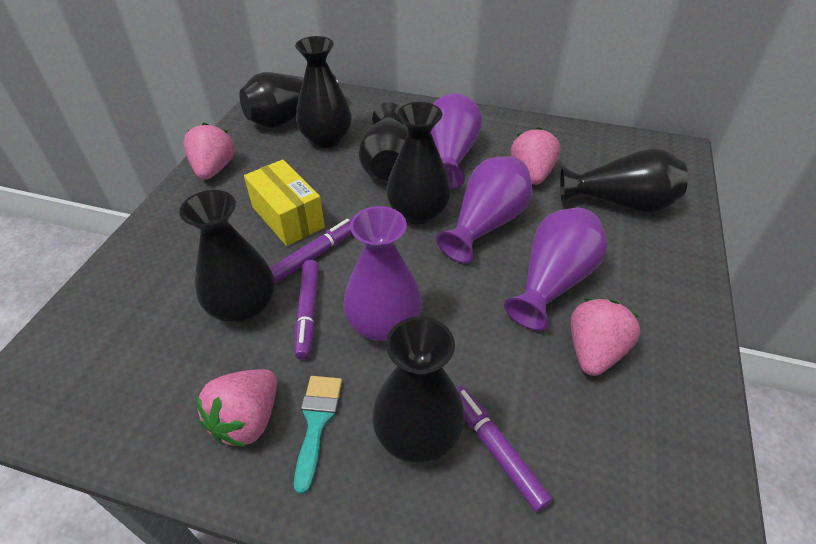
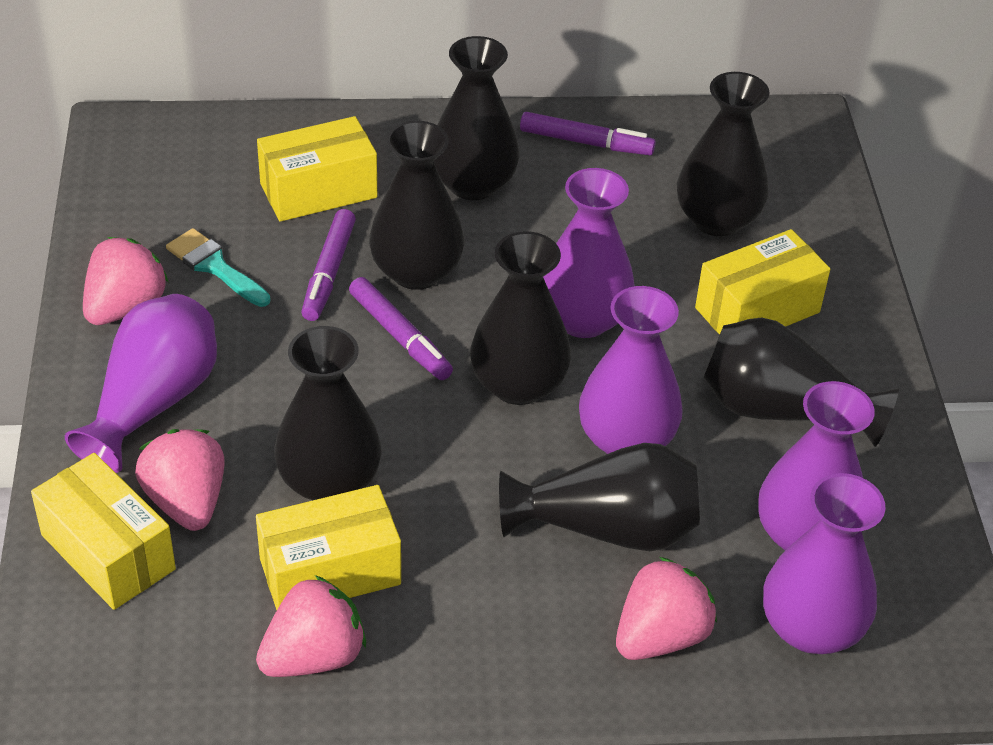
purple vase: [343,206,422,341] [431,93,482,190] [436,156,533,263] [504,207,608,331] = 4 -> [65,294,217,473] [543,168,635,338] [579,286,683,454] [758,381,875,551] [763,473,886,654] = 5
yellow box: [244,159,325,246] = 1 -> [31,453,176,610] [256,485,401,610] [257,116,377,222] [695,229,830,335] = 4

